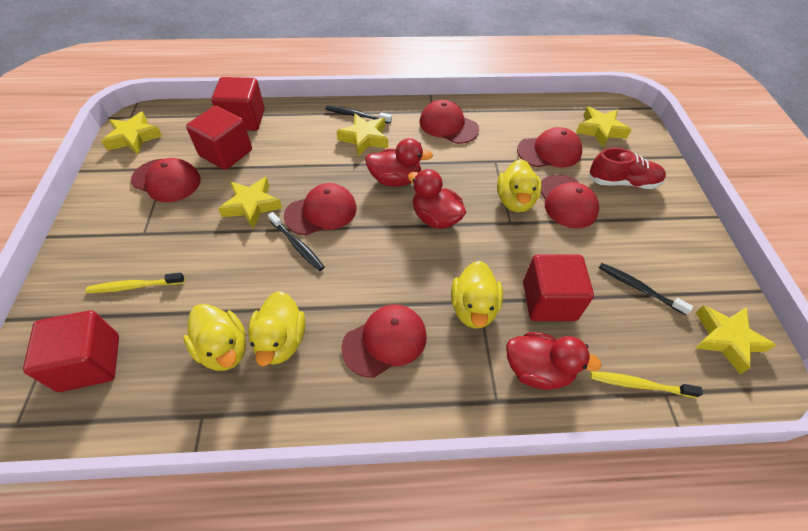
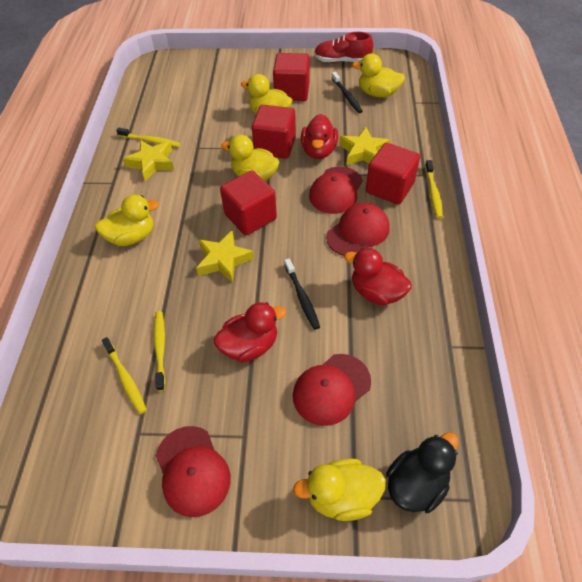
black duck: none = 0 -> [386,432,459,513] = 1
black toothbrush: [268,212,325,271] [325,106,392,124] [599,263,693,315] = 3 -> [284,258,320,330] [332,72,363,113] = 2
red cap: [131,158,201,202] [284,183,357,235] [341,304,427,378] [420,100,479,144] [517,127,582,167] [541,175,599,228] = 6 -> [156,426,231,517] [293,354,371,426] [309,166,363,214] [326,203,390,256] = 4
yellow duck: [183,304,246,371] [248,291,305,366] [451,261,503,329] [497,159,542,212] = 4 -> [95,195,159,246] [221,134,280,181] [241,74,293,114] [293,458,386,521] [352,53,405,98] = 5
yellow star: [101,112,162,155] [218,177,282,228] [337,114,388,156] [576,107,632,147] [696,305,776,374] = 5 -> [123,140,174,181] [196,230,254,283] [339,127,390,165] = 3
yellow toothbrush: [86,273,185,293] [590,371,703,398] = 2 -> [102,337,147,414] [116,128,181,147] [154,311,165,391] [425,160,443,219] = 4

